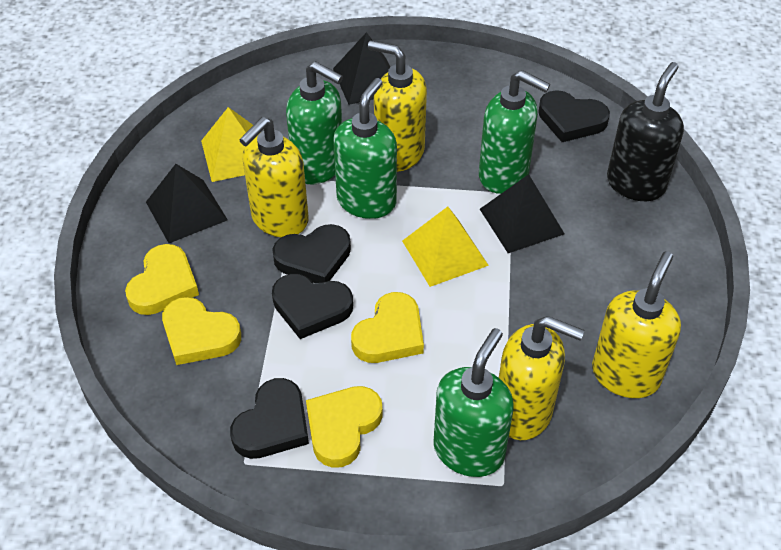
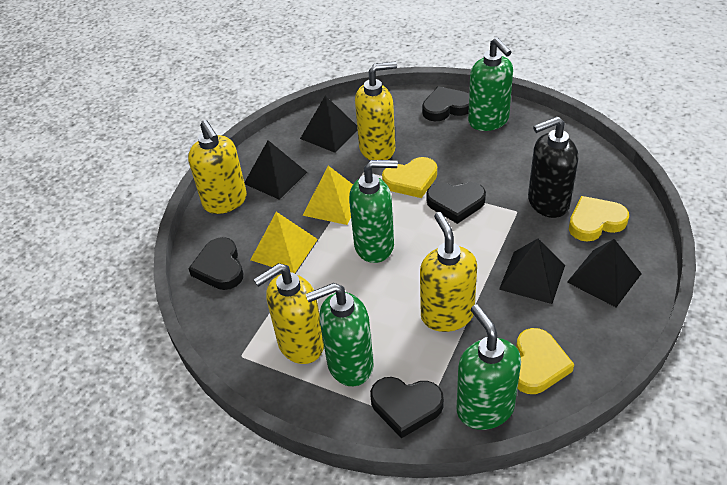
black pyramid: [146,164,228,243] [333,32,390,105] [480,174,564,253] = 3 -> [244,140,307,200] [300,96,358,153] [499,239,565,304] [567,239,642,307] = 4
yellow heart: [125,244,199,315] [162,297,241,365] [306,386,383,468] [351,292,424,363] = 4 -> [382,157,437,198] [516,328,574,394] [569,196,629,242] = 3

